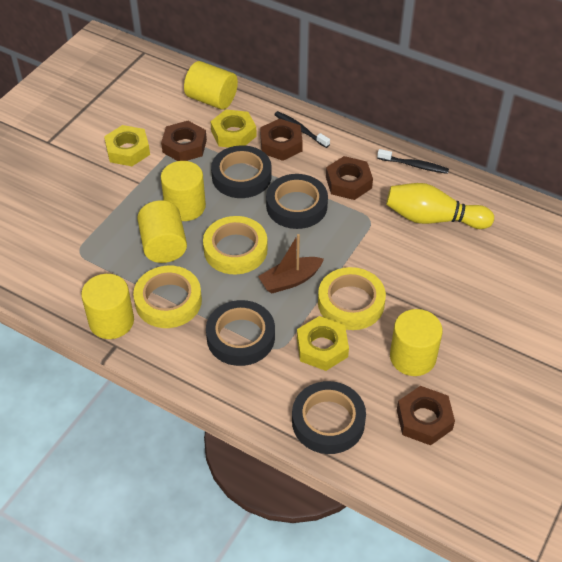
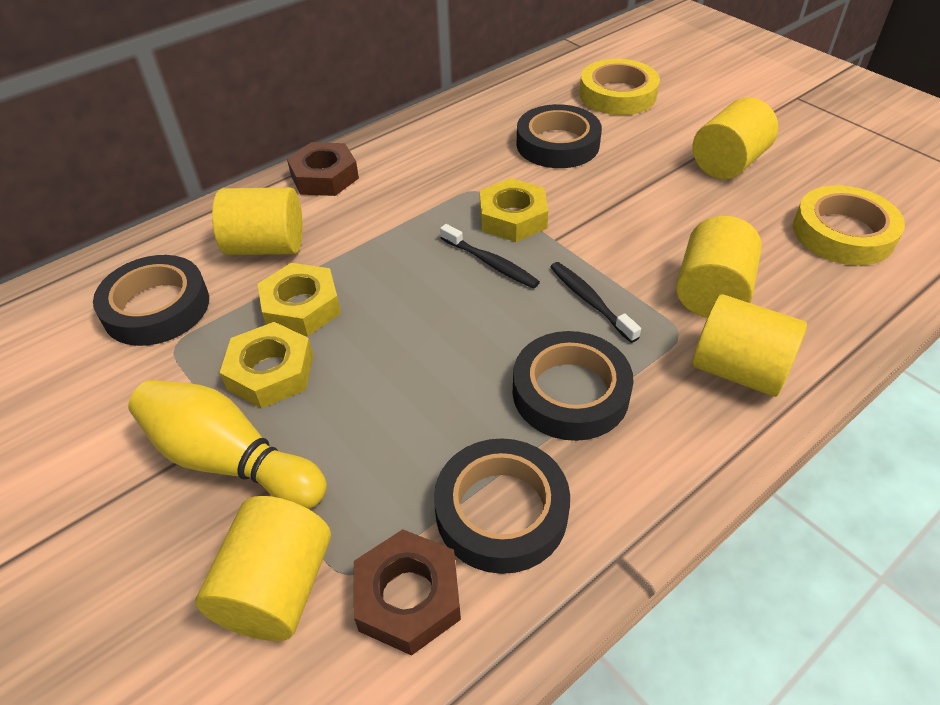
brown boat: [258,234,324,294] = 1 -> none = 0
brown nut: [161,121,207,161] [260,119,303,161] [326,156,373,200] [397,386,455,446] = 4 -> [287,142,359,196] [354,529,461,656] = 2
yellow tape: [133,266,202,328] [203,216,268,274] [318,267,386,330] = 3 -> [579,59,660,115] [793,185,905,265] = 2

